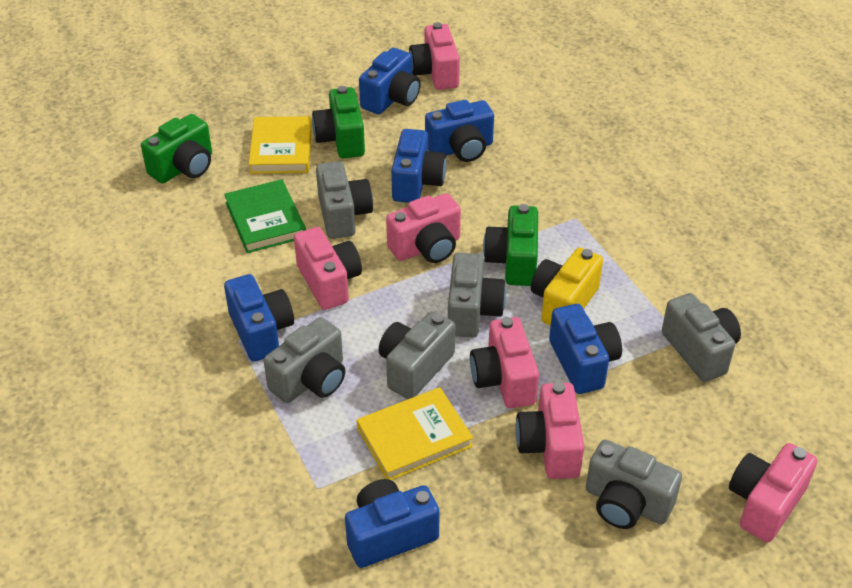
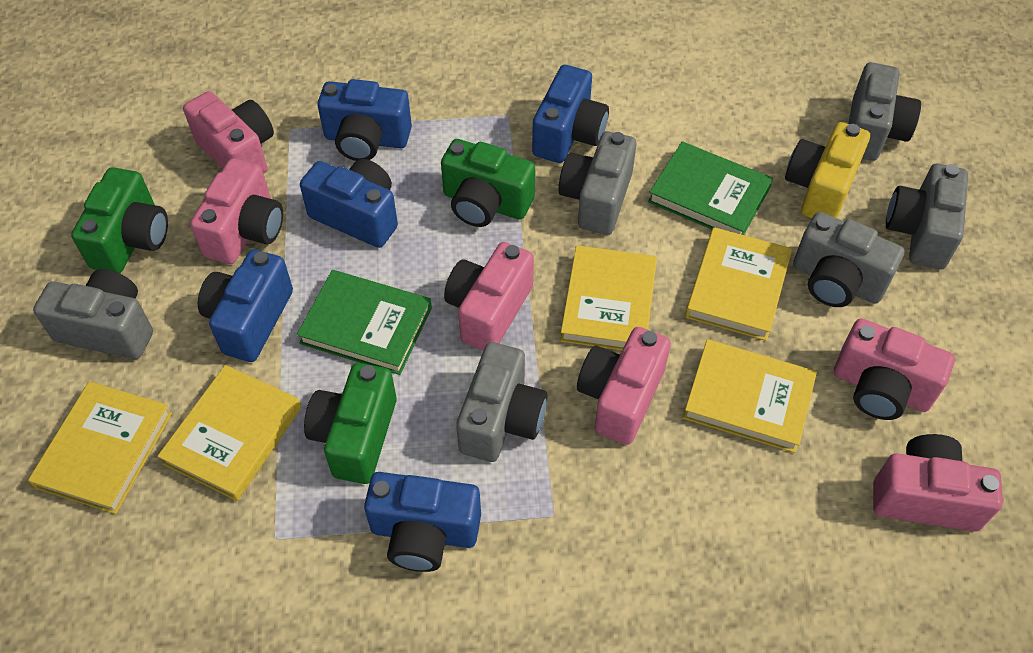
blue camera: [224,274,294,362] [345,479,440,568] [359,48,420,115] [391,129,447,203] [425,100,494,162] [549,304,622,394] = 6 -> [198,250,293,362] [300,159,398,248] [317,79,412,161] [364,472,481,572] [532,65,609,163] = 5
green book: [224,179,306,253] = 1 -> [297,270,432,375] [648,142,773,235] = 2
yellow book: [249,116,312,174] [357,387,473,480] = 2 -> [28,381,172,514] [158,365,301,501] [560,245,657,350] [683,339,817,453] [685,227,792,341] = 5

